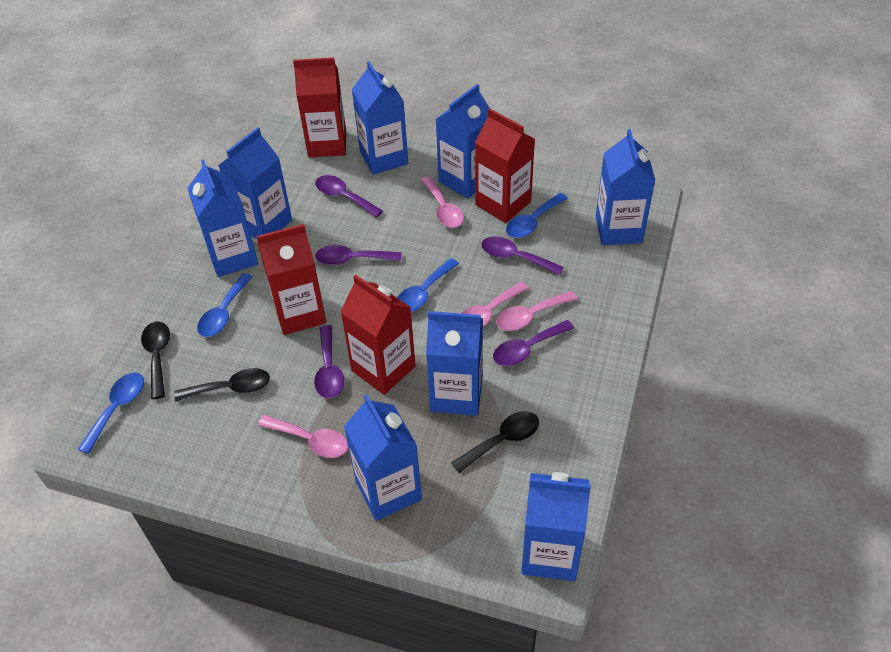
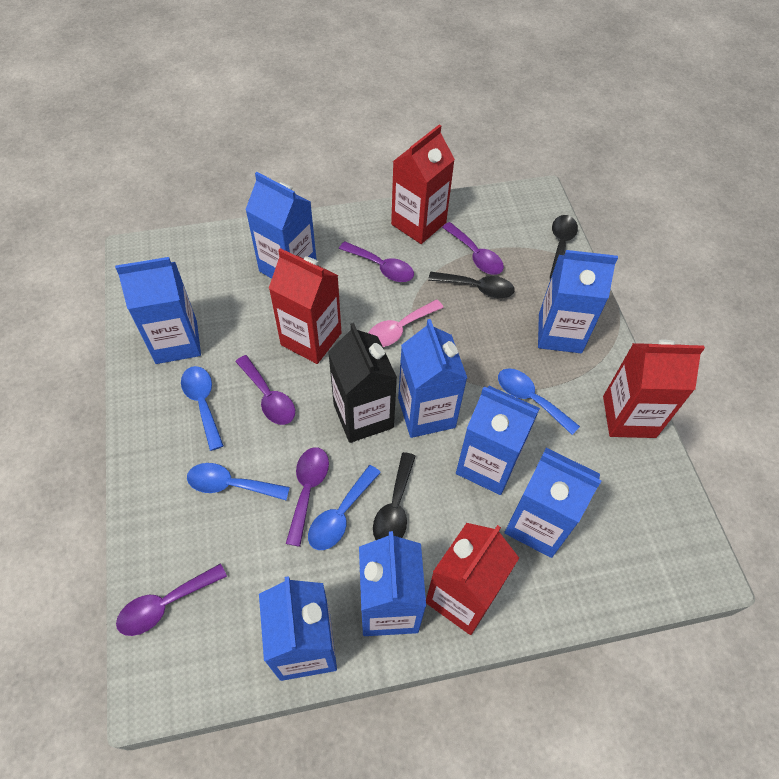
black carton: none = 0 -> [328,323,397,443] = 1
pink spoon: [258,415,348,458] [421,176,464,228] [461,281,529,327] [496,291,578,331] = 4 -> [369,300,444,347] = 1

